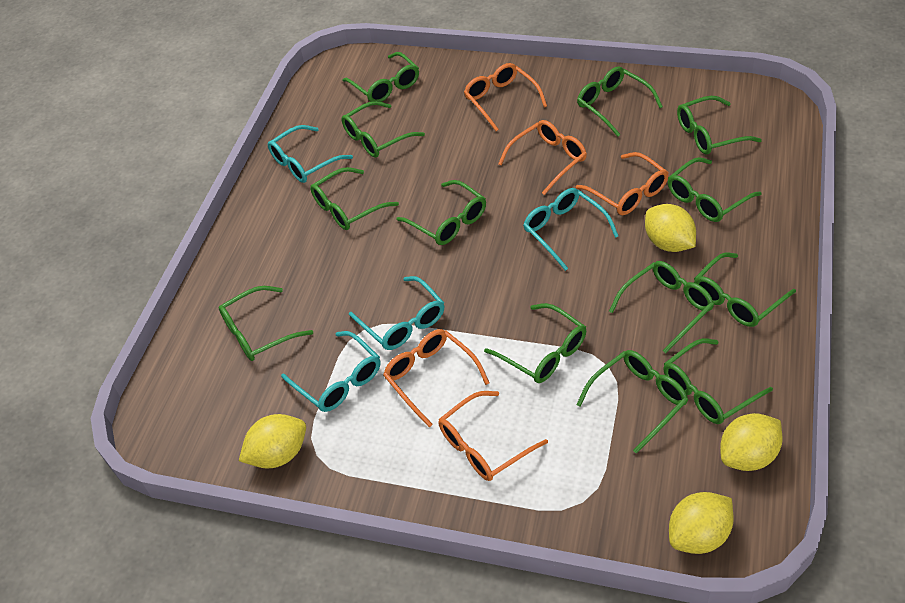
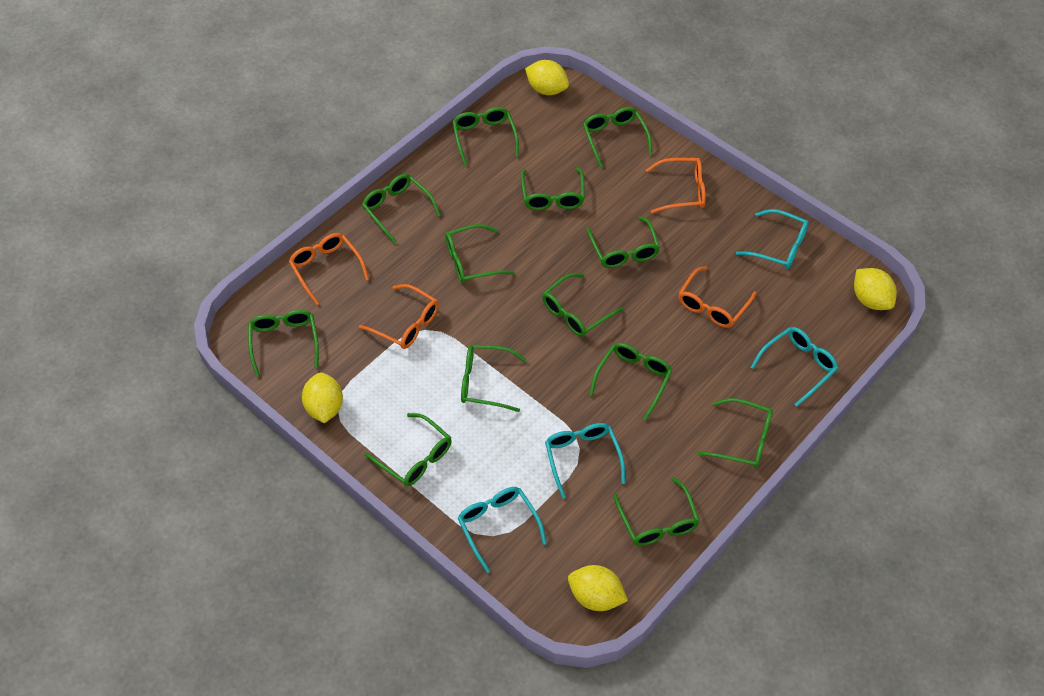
orange glasses: [383,329,489,427] [438,391,548,481] [464,63,547,131] [498,120,587,195] [576,152,669,215] = 5 -> [289,233,369,305] [359,284,439,349] [646,158,706,213] [678,266,757,328] = 4

